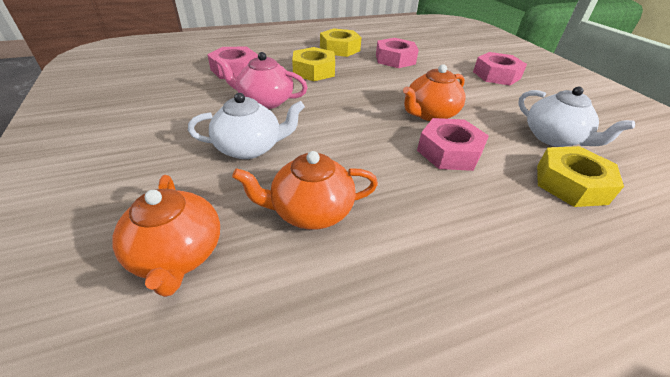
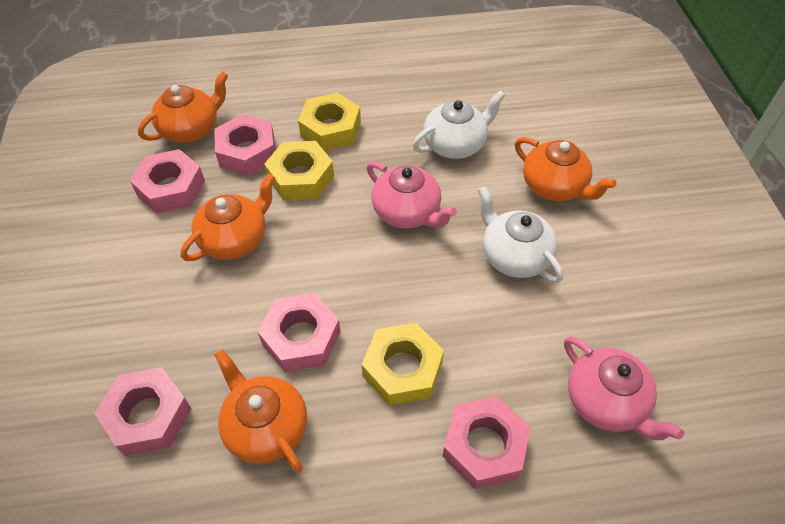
orange teapot: [112,175,220,297] [232,151,378,230] [403,64,466,121] = 3 -> [138,71,228,143] [181,173,275,261] [214,349,307,473] [515,137,617,201] = 4
pink nut: [207,47,258,79] [376,38,419,68] [417,118,489,171] [473,52,527,85] = 4 -> [94,367,191,456] [130,149,205,214] [214,114,276,175] [258,293,341,372] [442,396,530,489] = 5
pink teapot: [215,52,308,109] = 1 -> [367,161,457,228] [564,336,684,440] = 2

